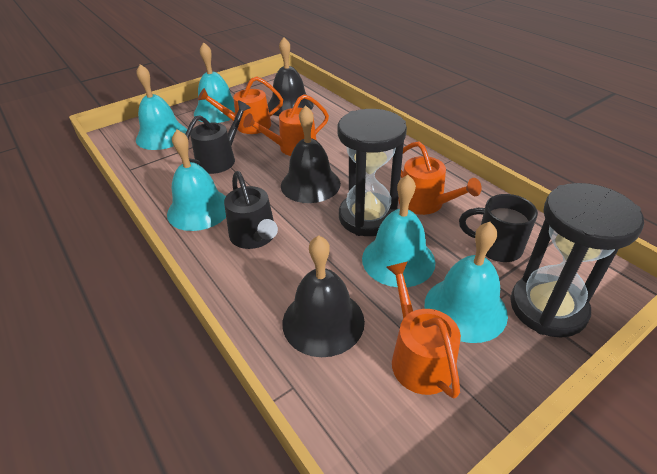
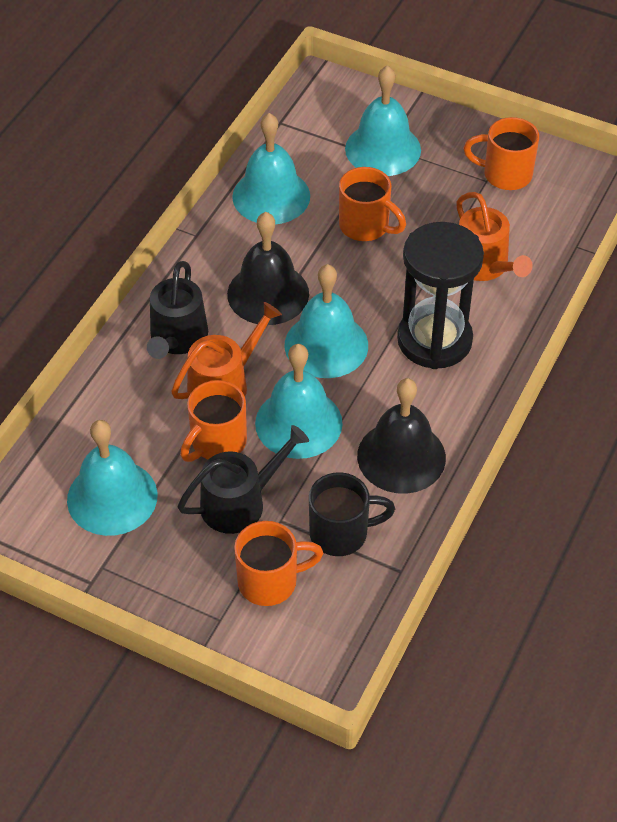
black bell: [268,37,314,116] [281,105,341,203] [282,235,365,357] = 3 -> [227,212,309,325] [357,378,446,494] = 2
black hourglass: [338,109,407,236] [510,183,644,338] = 2 -> [397,222,484,369] = 1
orange mug: none = 0 -> [180,380,247,462] [234,521,323,606] [339,167,406,241] [463,117,539,190] = 4
orange watering can: [198,76,283,134] [243,94,329,156] [386,261,461,398] [399,142,482,215] = 4 -> [171,302,282,399] [456,192,533,281] = 2

